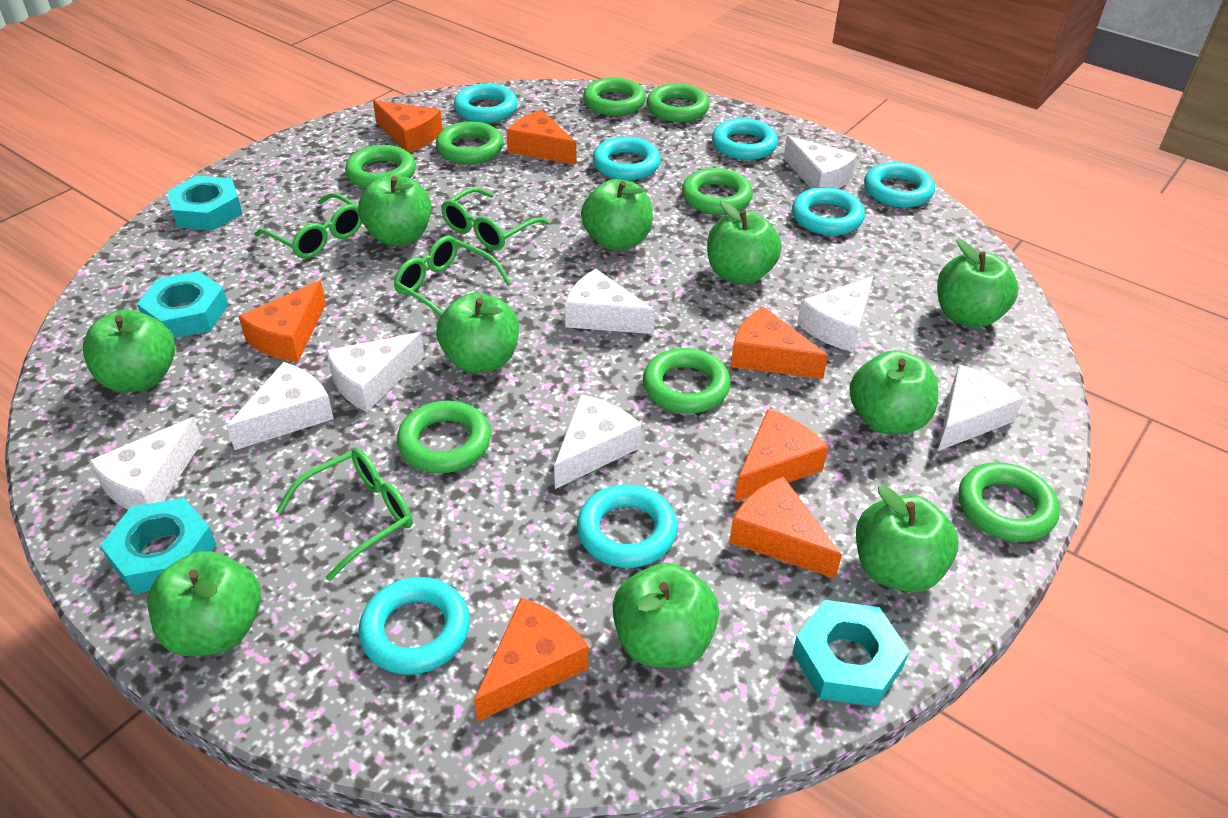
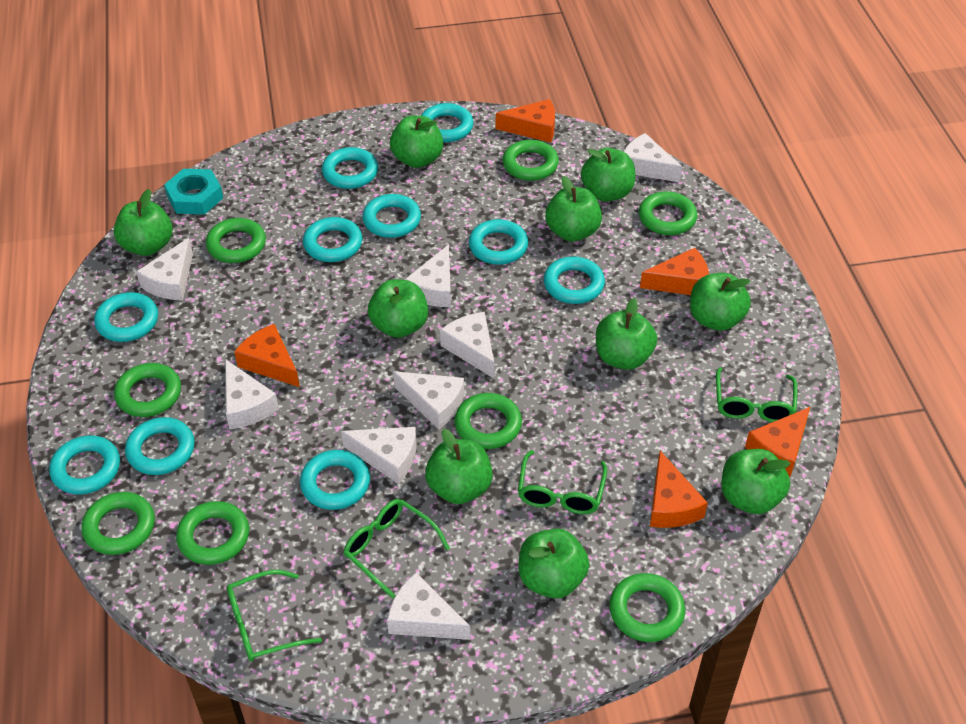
orange cheese: [238,280,326,362] [373,100,443,153] [474,598,588,722] [506,110,576,165] [729,477,842,578] [730,307,828,379] [734,409,828,502] = 7 -> [234,324,300,387] [496,99,555,143] [640,248,709,295] [650,451,708,528] [745,407,810,477] = 5
turquoise nut: [100,498,216,594] [137,271,228,338] [167,175,242,230] [792,600,909,707] = 4 -> [164,169,223,215] = 1
turquoise ring: [358,577,470,675] [454,84,518,123] [577,484,677,568] [593,137,661,180] [712,118,778,160] [792,187,865,235] [864,162,935,208] = 7 -> [49,435,120,495] [94,292,158,342] [125,417,194,475] [300,450,370,510] [303,217,362,262] [322,147,378,189] [362,194,421,238] [421,103,474,142] [469,219,528,265] [544,256,605,304] = 10

